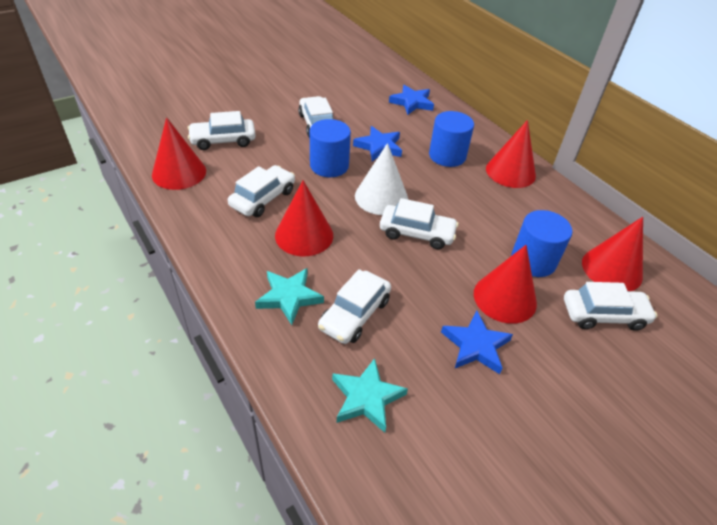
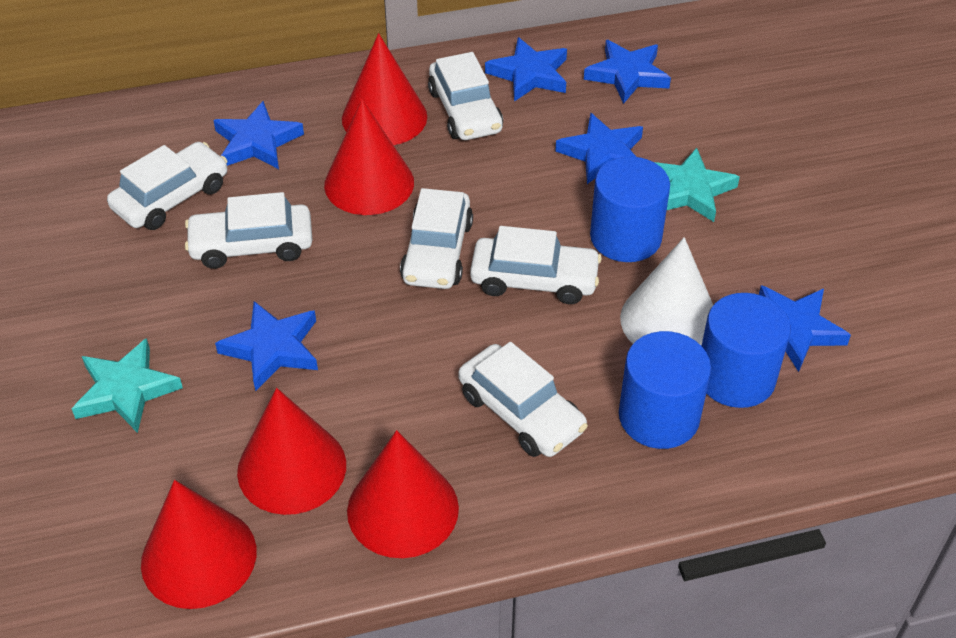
blue star: [353,126,402,161] [389,85,434,115] [441,311,513,374] = 3 -> [213,101,304,169] [215,301,318,391] [485,37,567,102] [555,113,643,184] [584,40,671,104] [759,285,851,372] = 6

